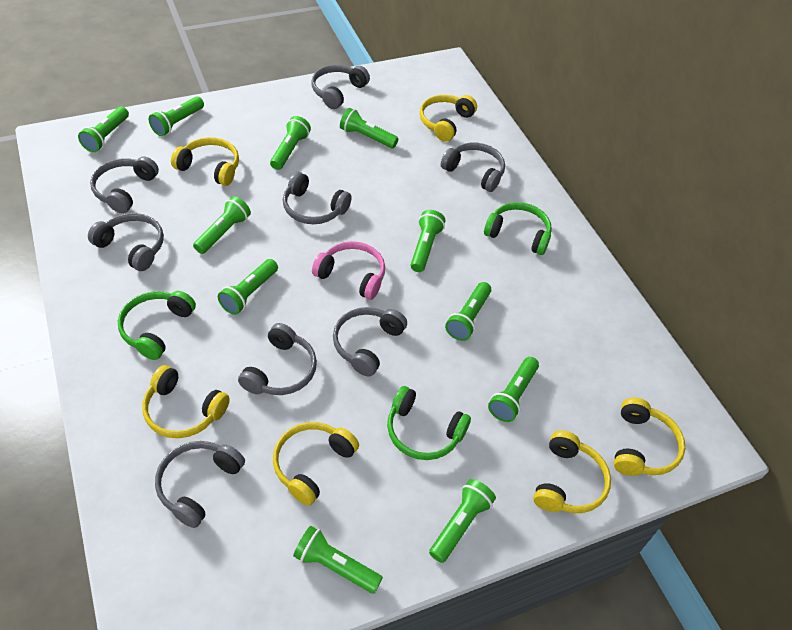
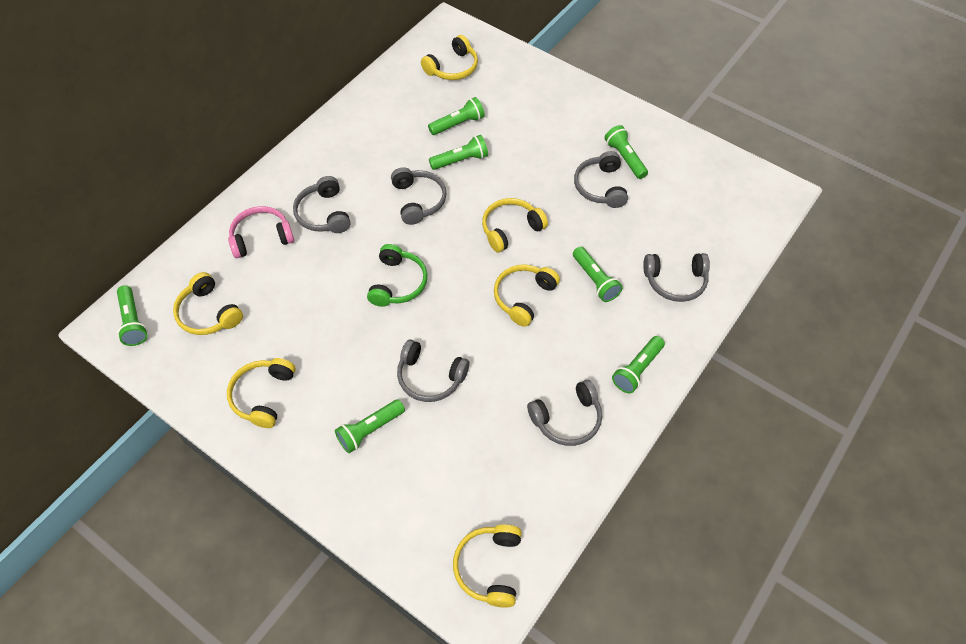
green flashlight: [78,107,129,152] [149,96,204,136] [193,196,251,254] [218,259,278,315] [270,116,311,170] [293,526,383,594] [340,108,398,148] [411,210,445,272] [429,479,496,563] [445,282,491,341] [488,357,539,422] = 11 -> [117,285,147,346] [335,399,405,453] [428,97,485,135] [429,135,488,170] [573,247,623,302] [605,125,648,179] [612,336,665,393] = 7
green headphones: [118,291,196,360] [387,386,471,460] [484,202,552,255] = 3 -> [367,244,428,307] = 1
grey headphones: [88,213,164,271] [90,156,159,213] [155,441,245,528] [238,323,317,395] [283,172,352,224] [312,65,370,109] [333,307,407,376] [441,143,505,192] = 8 -> [293,176,350,233] [391,167,447,225] [397,339,469,402] [527,380,602,446] [574,151,628,208] [643,253,710,302] = 6

